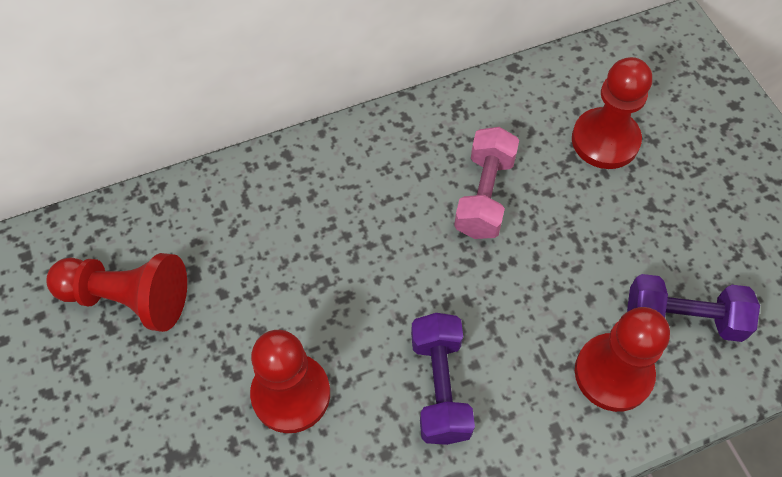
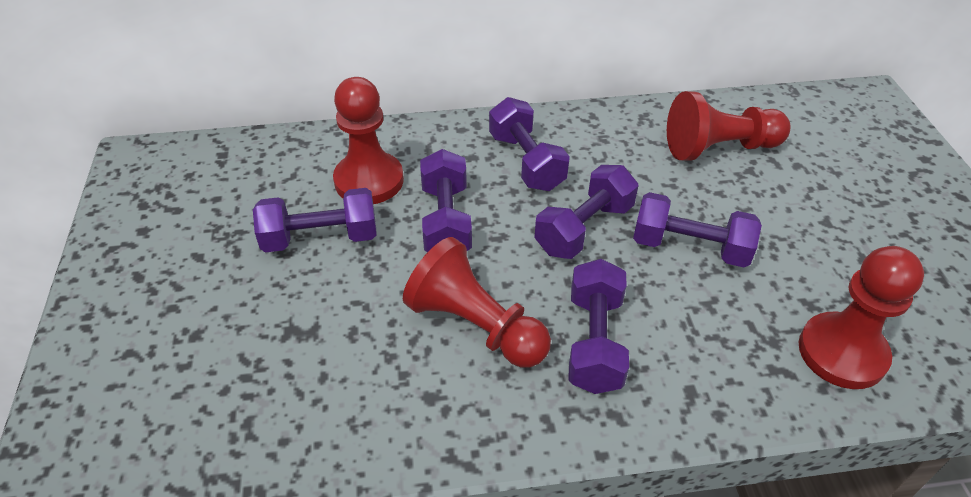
pink dumbbell: [454,127,519,239] = 1 -> none = 0
purple dumbbell: [411,313,475,445] [627,274,760,342] = 2 -> [253,188,377,252] [420,149,472,252] [489,97,570,191] [534,165,638,259] [568,259,629,394] [633,192,762,267] = 6

